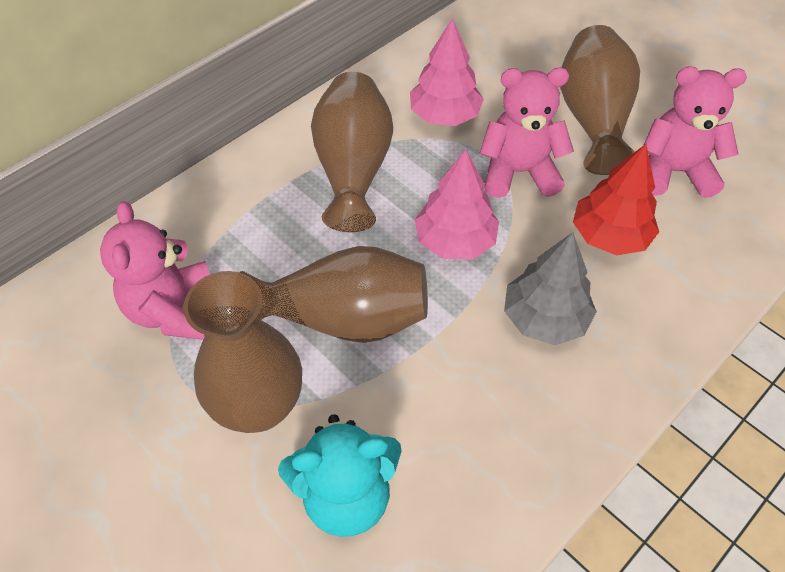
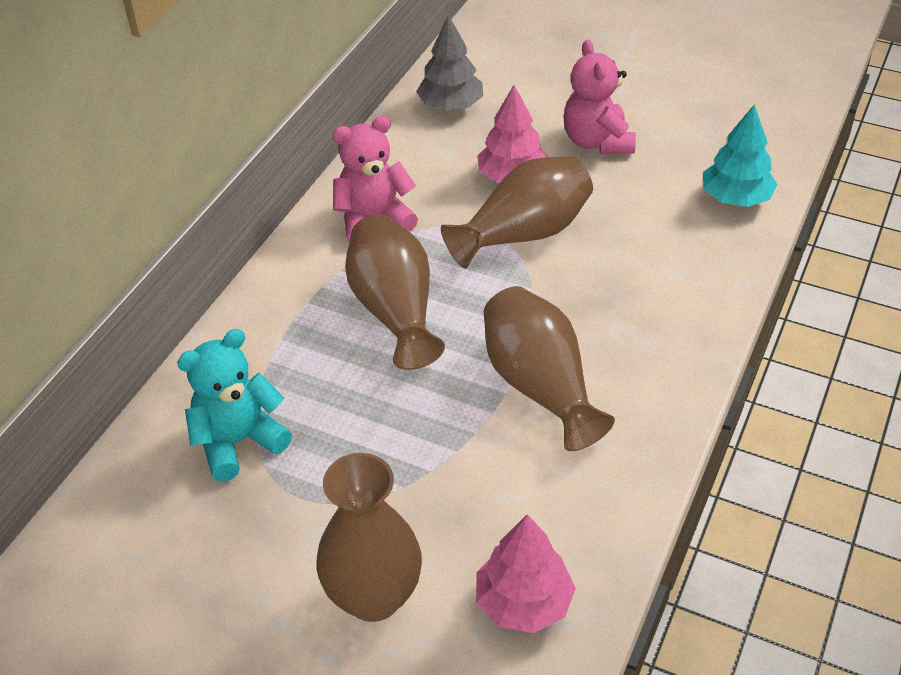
pink teddy bear: [100,201,210,340] [479,67,574,198] [643,66,747,198] = 3 -> [332,116,418,242] [563,39,636,154] = 2
red tree: [573,144,659,256] = 1 -> none = 0
turquoise tree: none = 0 -> [703,105,778,207] = 1

